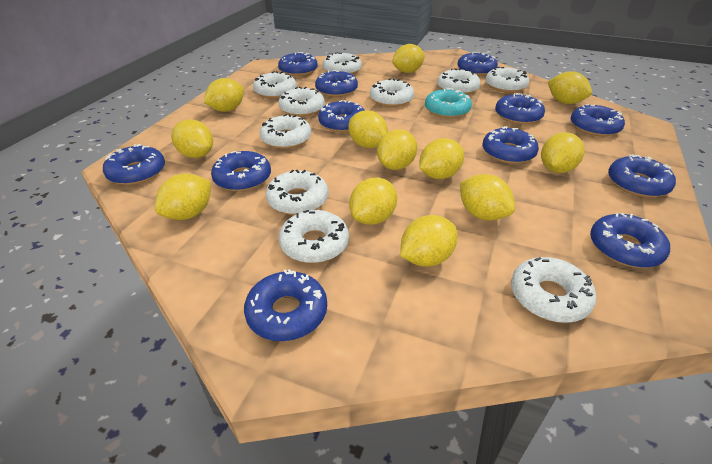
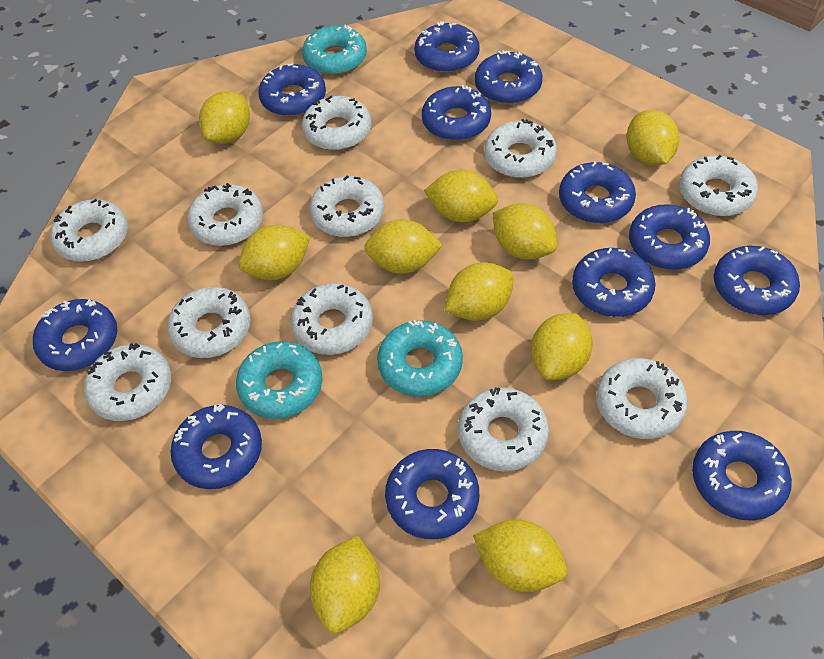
turquoise donut: [425,88,472,118] = 1 -> [236,341,322,419] [302,25,367,75] [377,320,463,397] = 3
white donut: [253,71,297,99] [260,114,311,149] [266,170,328,215] [279,87,325,117] [279,210,349,263] [322,52,362,75] [370,78,414,107] [437,68,481,95] [485,67,529,93] [511,257,596,323] = 10 -> [50,199,128,262] [84,343,171,421] [167,287,251,358] [187,183,263,246] [290,283,373,355] [302,96,371,150] [309,176,385,237] [458,387,549,471] [484,119,557,178] [596,358,688,439] [679,155,758,216] = 11
yellow lemon: [155,173,211,220] [171,119,213,158] [203,78,244,112] [348,110,388,148] [349,178,397,225] [377,129,417,170] [392,44,425,73] [400,215,458,267] [419,138,464,179] [460,174,515,221] [541,132,584,173] [548,71,592,104] = 12 -> [199,91,250,144] [238,225,310,280] [310,535,380,633] [364,219,442,274] [424,170,498,222] [445,262,514,321] [473,520,567,592] [492,203,557,259] [531,313,592,380] [627,110,679,165] = 10

